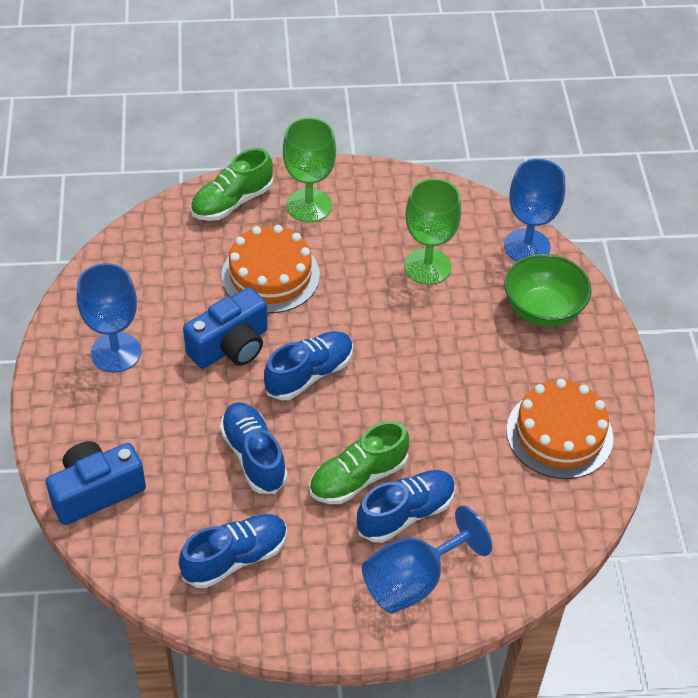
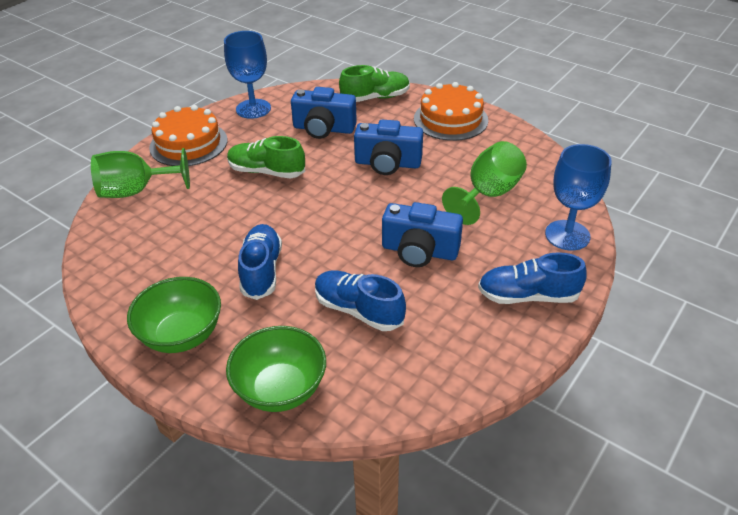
blue camera: [46,441,146,525] [183,287,268,369] = 2 -> [291,87,357,139] [354,120,423,175] [382,202,463,267] = 3
blue goblet: [77,263,141,373] [362,506,492,614] [504,159,565,261] = 3 -> [224,31,271,119] [545,144,612,250] = 2
blue shoe: [179,514,287,588] [220,402,288,494] [264,331,353,400] [356,470,456,543] = 4 -> [238,224,282,300] [315,270,406,331] [478,252,587,304] = 3
green bowl: [504,254,592,327] = 1 -> [127,277,221,353] [226,326,326,412] = 2

